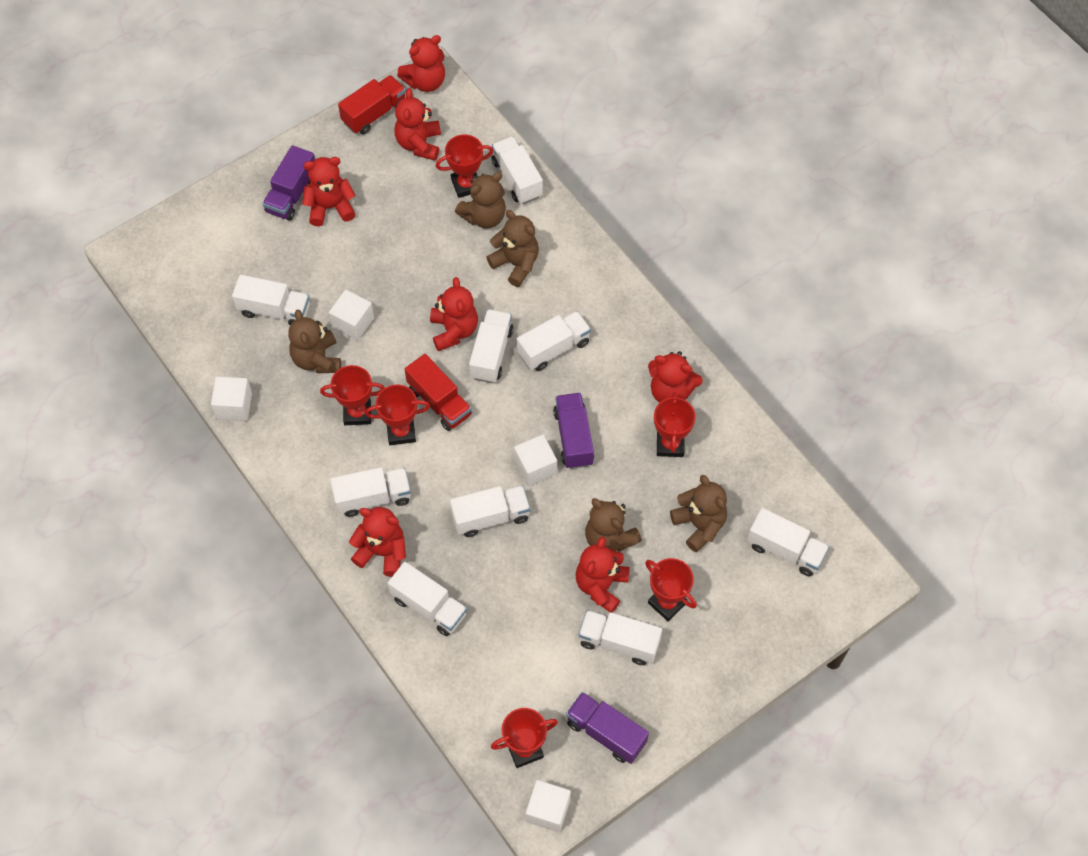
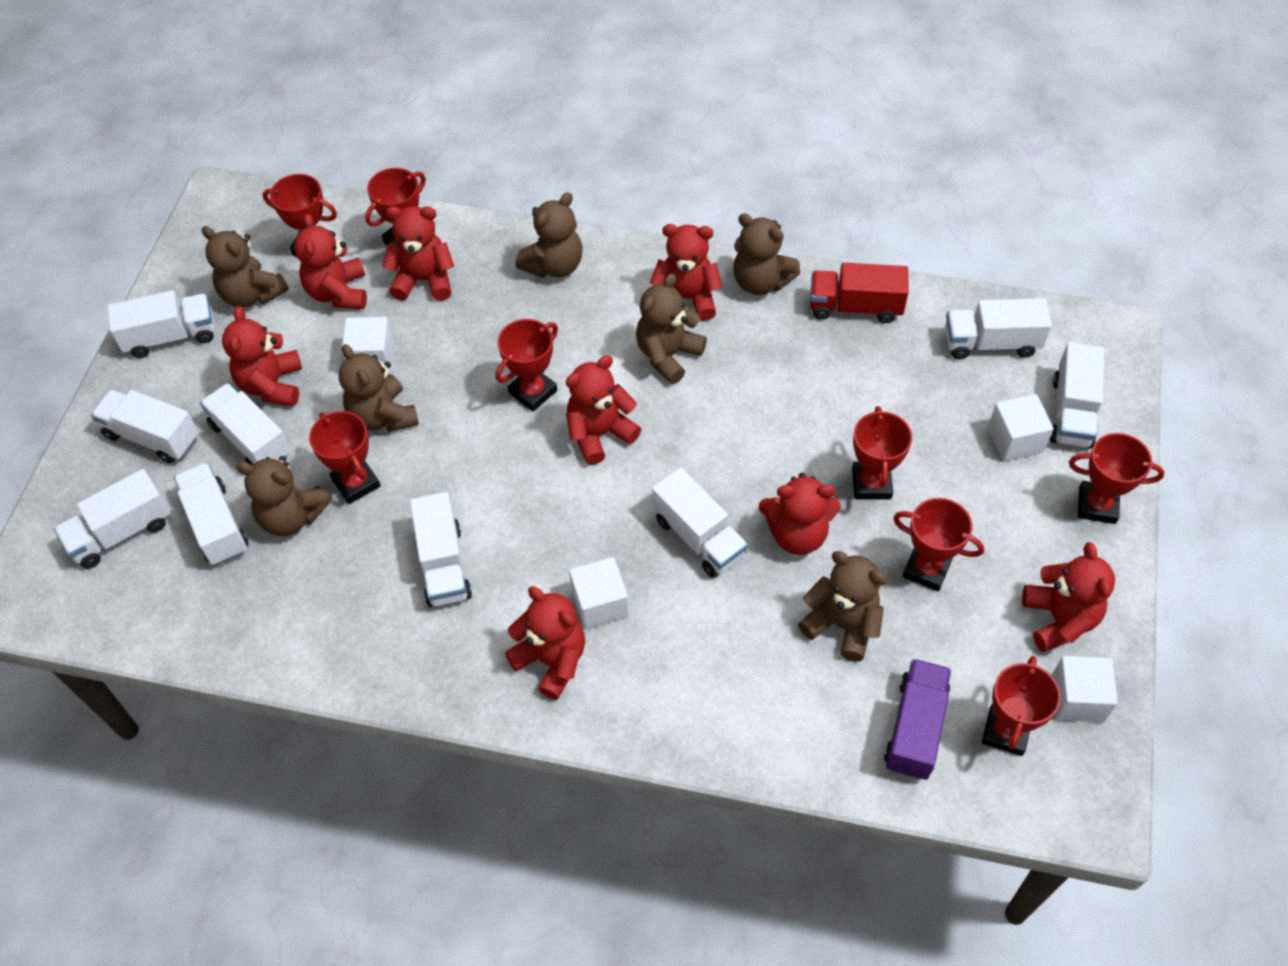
brown teddy bear: [288,309,341,373] [455,172,506,229] [486,210,539,287] [585,498,642,552] [670,475,727,552] = 5 -> [202,226,289,308] [236,456,332,536] [339,344,419,432] [515,192,582,278] [636,273,707,384] [733,213,801,295] [798,551,887,662] = 7
purple truck: [262,145,315,221] [553,393,594,469] [566,692,649,764] = 3 -> [884,659,952,780] = 1
red teddy bear: [302,157,356,226] [349,507,406,577] [394,88,441,161] [397,35,445,92] [430,277,478,351] [575,536,630,613] [648,351,703,403] = 7 -> [222,306,302,406] [294,214,367,309] [382,206,454,301] [505,587,585,700] [566,355,641,465] [650,224,722,321] [759,473,840,555] [1022,542,1115,652] = 8
red trophy: [320,365,385,425] [365,385,430,445] [436,134,493,198] [491,708,558,768] [645,558,697,621] [654,392,696,457] = 6 -> [262,174,337,256] [309,411,381,504] [365,168,426,245] [495,319,558,412] [852,406,912,499] [893,498,984,591] [982,656,1061,756] [1069,433,1164,524] = 8
red truck: [338,75,406,135] [405,354,472,431] = 2 -> [810,263,909,323] = 1

